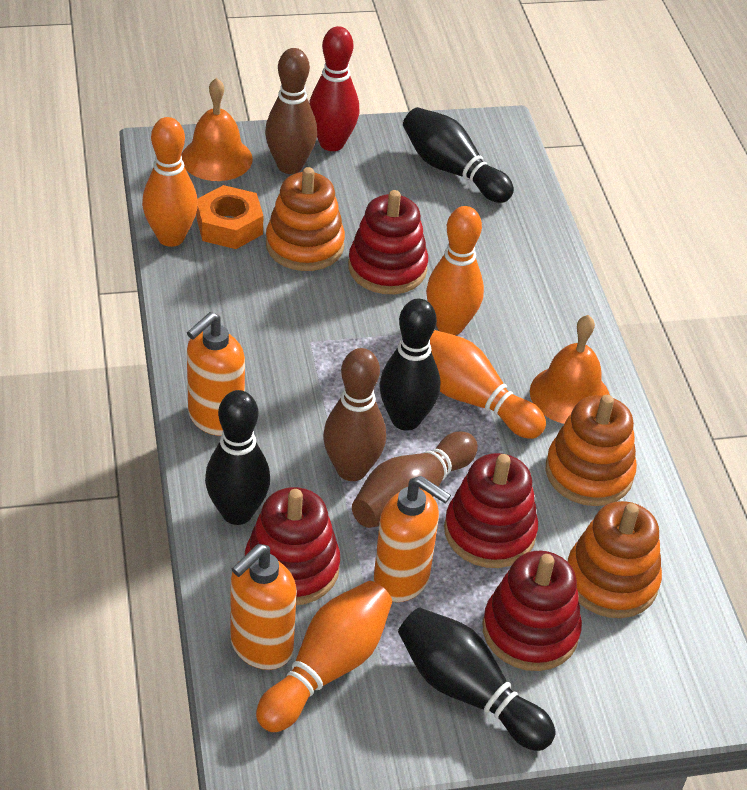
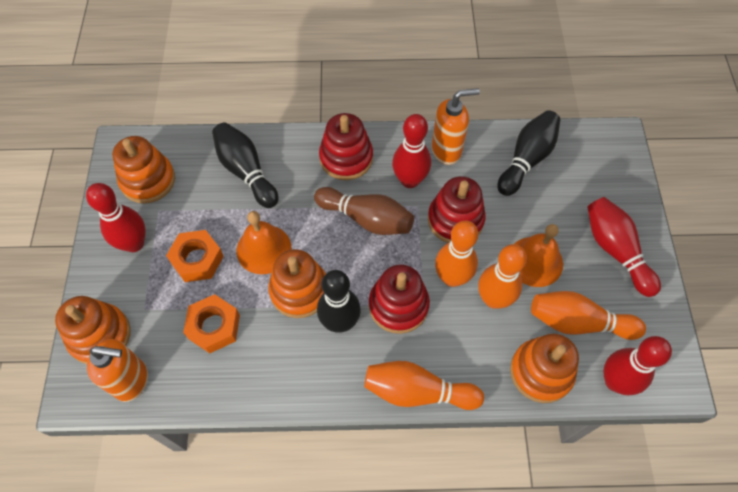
black bowling pin: [205,390,270,525] [379,299,440,431] [398,607,555,751] [403,107,514,203] = 4 -> [212,122,279,208] [317,270,361,333] [497,110,561,196] = 3
brown bowling pin: [265,48,317,174] [323,348,386,481] [352,431,478,528] = 3 -> [314,187,414,235] = 1
orange nut: [196,185,263,249] = 1 -> [166,230,224,282] [183,294,240,353] = 2
orange soap dispenser: [187,312,245,436] [230,544,297,670] [373,476,451,602] = 3 -> [87,339,148,402] [432,88,480,165] = 2
orange stacking toy: [266,167,345,271] [546,395,637,506] [567,501,662,618] = 3 -> [55,296,131,364] [112,136,175,204] [268,249,326,318] [510,334,579,403] = 4
red bowling pin: [309,26,359,151] = 1 -> [86,183,146,252] [392,114,431,188] [587,197,661,297] [603,336,672,395] = 4
red stacking toy: [245,487,340,605] [348,190,428,294] [444,453,538,568] [483,551,582,671] = 4 -> [319,113,373,180] [369,264,430,334] [428,176,486,243] = 3

